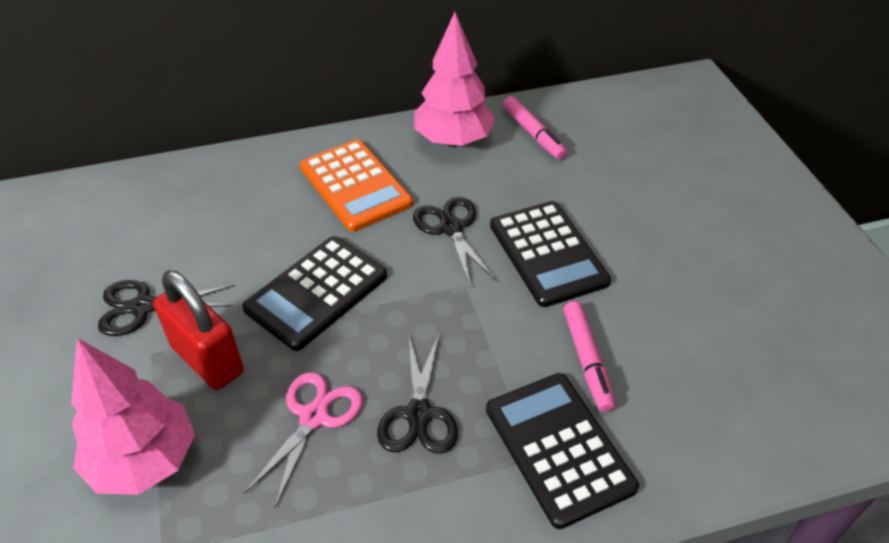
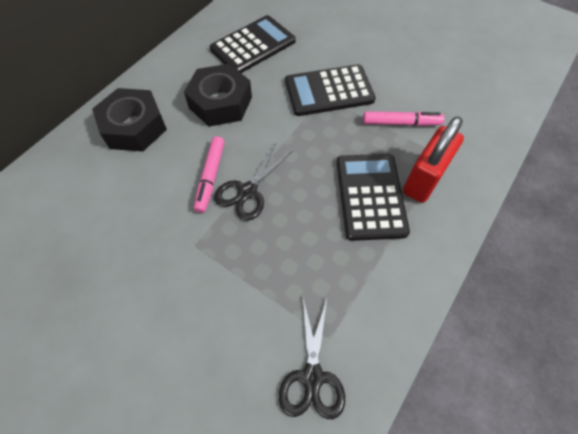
black nut: none = 0 -> [92,88,167,151] [184,64,252,127] = 2
black scissors: [98,280,234,336] [377,334,458,454] [413,197,497,286] = 3 -> [214,143,292,221] [279,299,345,419] = 2
orange calculator: [300,139,413,232] = 1 -> none = 0
pink scissors: [244,372,363,507] = 1 -> none = 0
pink tree: [71,338,195,495] [414,12,496,147] = 2 -> none = 0

